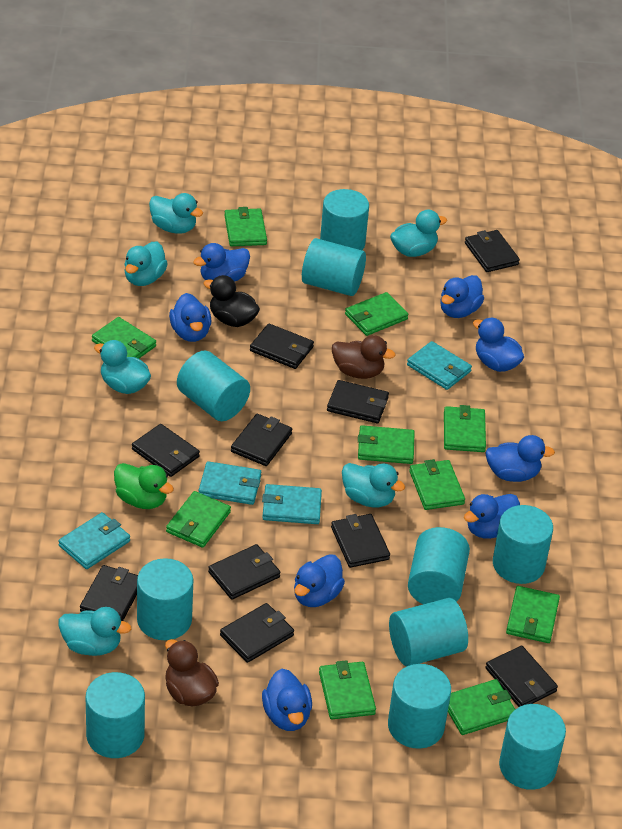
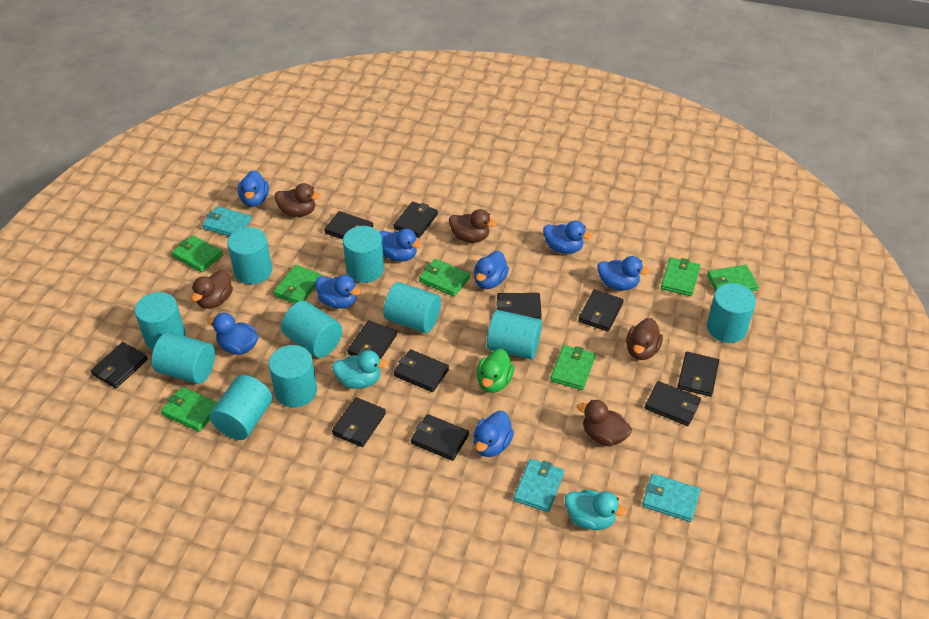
black duck: [203,275,260,327] = 1 -> none = 0
black wallet: [80,565,138,621] [132,424,200,477] [208,544,280,600] [220,603,294,663] [231,414,292,466] [250,323,314,369] [327,380,389,423] [331,514,390,568] [465,230,520,272] [485,646,558,707] = 10 -> [91,342,148,388] [324,211,373,239] [332,397,386,447] [347,321,397,359] [393,201,438,238] [394,349,449,392] [411,414,469,461] [496,293,542,320] [578,289,624,332] [645,381,701,426] [677,352,719,397] = 11
brown duck: [165,639,219,706] [332,335,396,379] = 2 -> [191,270,233,309] [275,183,321,217] [449,209,497,243] [577,400,632,446] [626,318,663,360] = 5
green wallet: [92,317,156,359] [166,491,231,548] [224,207,267,246] [319,660,376,719] [345,292,408,336] [358,425,415,464] [409,459,465,510] [444,405,486,452] [448,679,515,735] [506,586,560,643] = 10 -> [161,387,218,432] [172,235,223,272] [273,265,322,304] [419,259,470,297] [550,345,595,390] [661,257,700,296] [707,265,759,291] = 7
turquoise duck: [58,607,131,656] [94,340,151,394] [124,242,168,286] [149,193,203,234] [342,463,405,508] [390,210,447,257] = 6 -> [332,350,388,389] [565,490,627,530] = 2
turquoise wallet: [58,512,130,569] [199,461,261,505] [262,484,322,524] [407,341,472,390] = 4 -> [202,206,252,236] [513,459,564,512] [642,474,700,522] = 3

